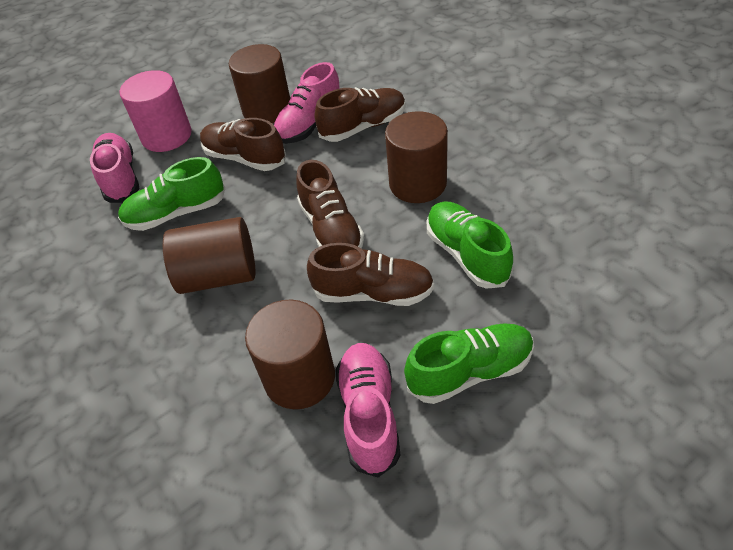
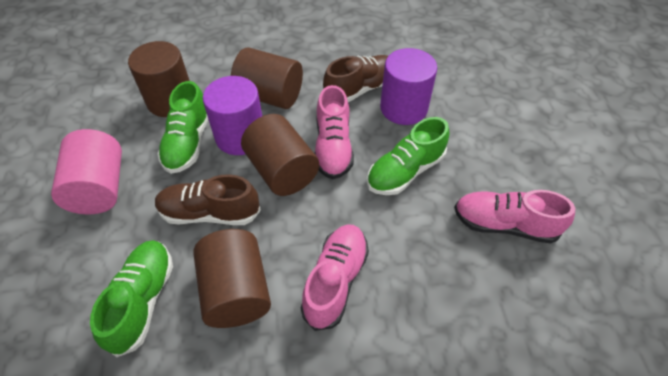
brown shoe: [200,118,286,171] [296,160,364,248] [307,243,434,306] [314,87,406,142] = 4 -> [155,174,261,225] [323,55,388,102] = 2
purple cylinder: none = 0 -> [203,76,262,155] [380,48,437,125] = 2

